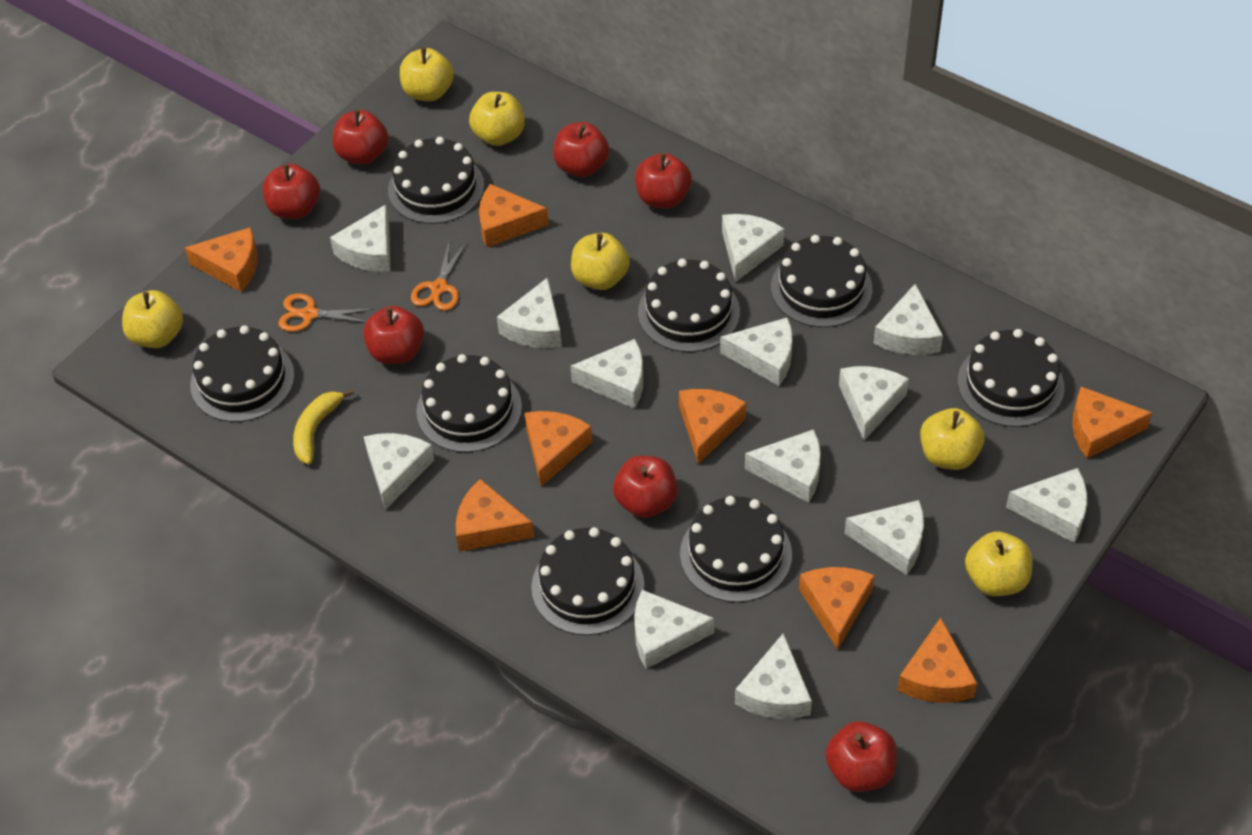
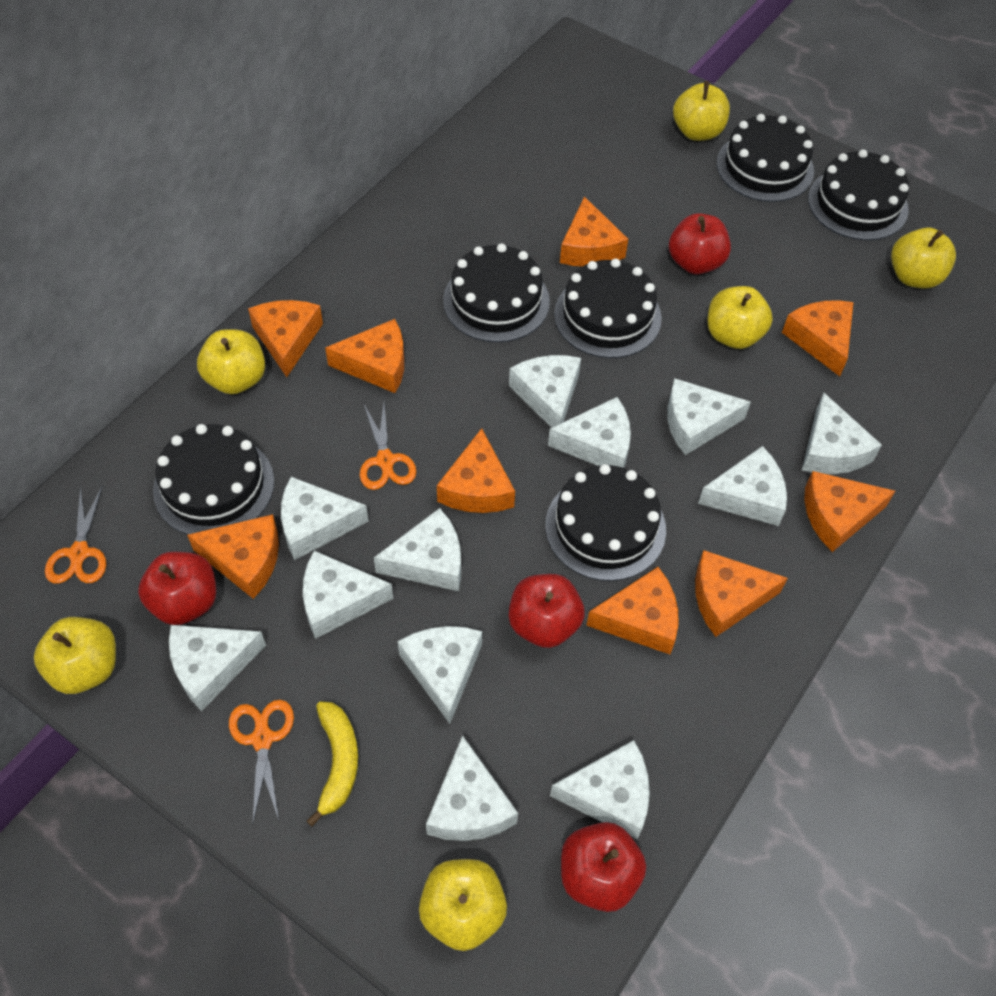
black cake: [190,325,295,422] [388,137,484,224] [416,354,522,453] [531,527,644,635] [638,259,740,352] [680,496,792,602] [771,235,872,327] [958,329,1064,427] = 8 -> [153,424,274,535] [443,244,550,342] [545,464,666,581] [554,259,662,358] [717,114,814,202] [808,149,909,240] = 6
orange cheese: [185,227,258,292] [456,479,534,552] [479,184,549,248] [525,411,592,487] [679,389,746,464] [799,567,875,650] [897,617,977,703] [1072,387,1152,458] = 8 -> [187,514,279,599] [248,300,323,377] [325,319,404,393] [437,428,515,513] [560,196,628,267] [586,567,679,654] [695,550,788,637] [782,300,853,376] [804,471,895,552] = 9
orange scissors: [278,294,374,332] [411,239,467,311] = 2 -> [45,487,106,584] [229,700,294,821] [360,403,417,490] = 3
red apple: [263,163,320,219] [332,110,388,165] [363,306,424,364] [553,122,609,177] [613,456,678,518] [635,153,692,209] [826,721,897,792] = 7 -> [138,552,216,625] [509,574,585,648] [561,822,646,912] [669,213,731,274] = 4
white cheese: [330,205,390,272] [364,433,434,510] [497,277,562,348] [570,339,643,409] [634,590,714,669] [720,317,793,386] [722,214,784,282] [735,633,812,719] [745,429,821,503] [839,366,909,440] [844,500,924,575] [873,284,943,355] [1006,468,1087,543] = 13 -> [169,625,266,711] [281,477,369,560] [303,551,393,639] [374,508,461,591] [398,626,482,724] [426,735,518,841] [509,355,581,428] [548,397,631,468] [550,740,650,839] [667,378,751,455] [698,446,787,526] [802,393,882,474] = 12

